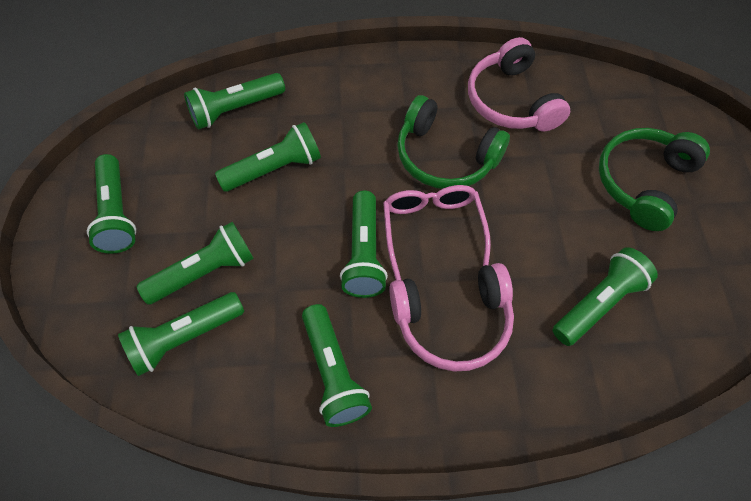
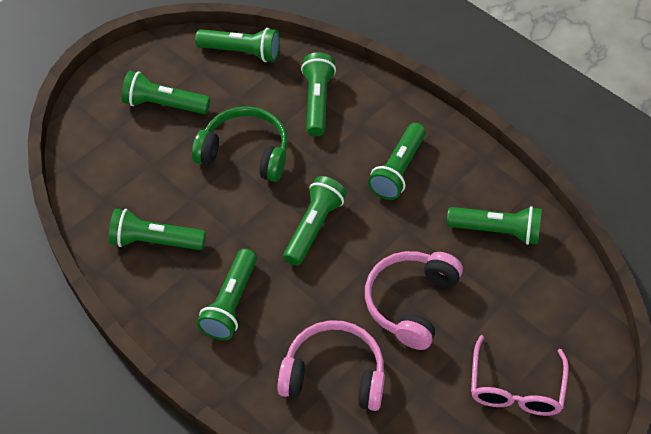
green headphones: [397,95,510,189] [599,128,710,231] = 2 -> [192,106,288,182] = 1

